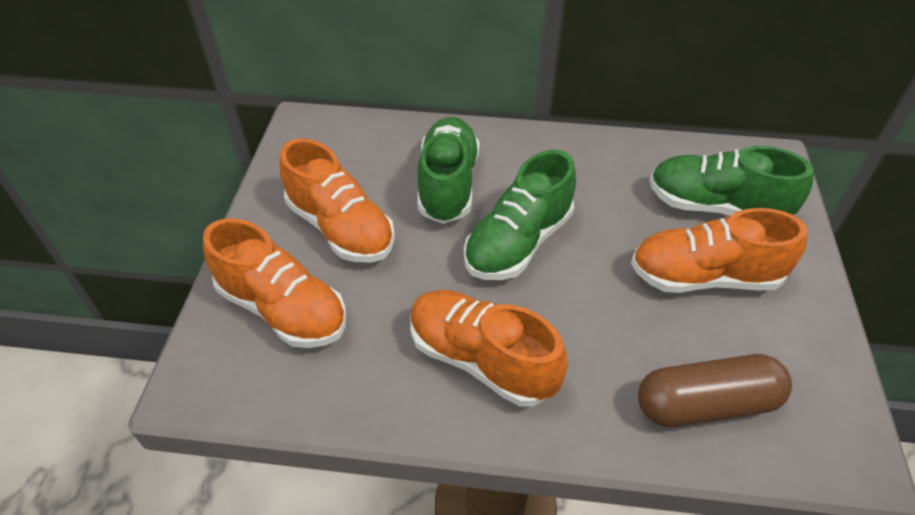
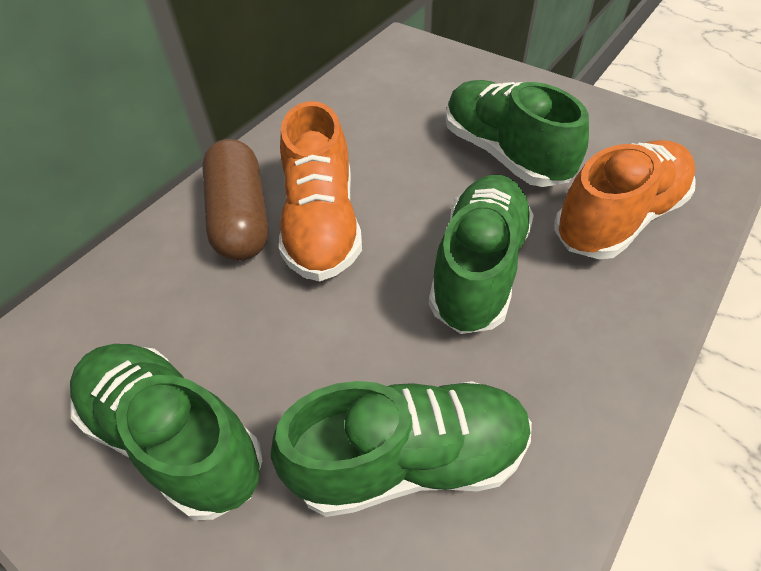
green shoe: [417,117,480,224] [464,150,576,280] [650,146,814,216] = 3 -> [70,344,263,520] [271,381,532,517] [429,175,534,334] [446,80,589,187] = 4
orange shoe: [203,218,346,348] [280,139,395,263] [410,290,568,407] [631,208,807,293] = 4 -> [279,101,362,281] [555,140,696,259] = 2

